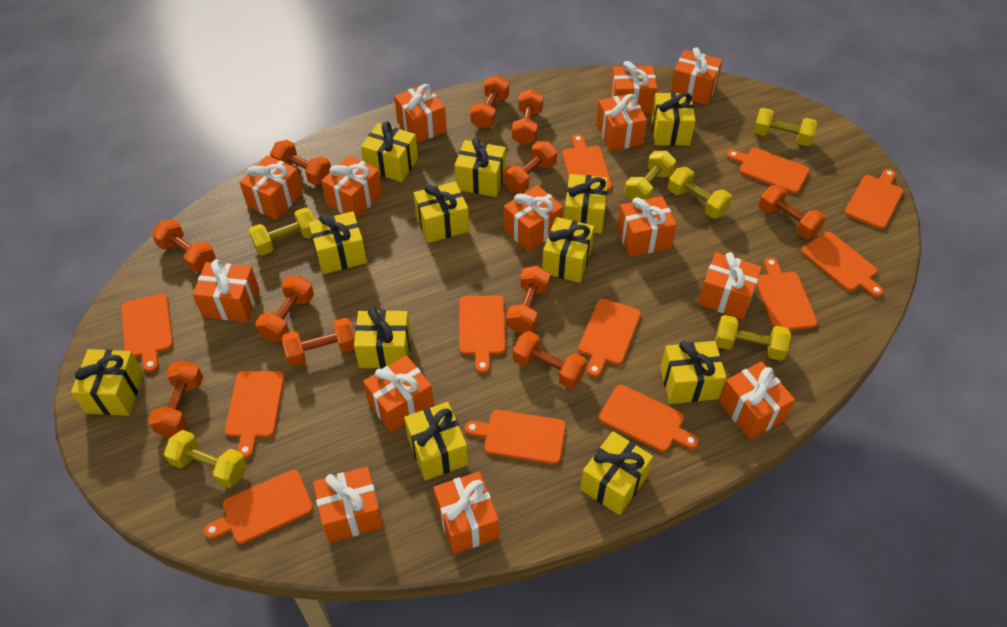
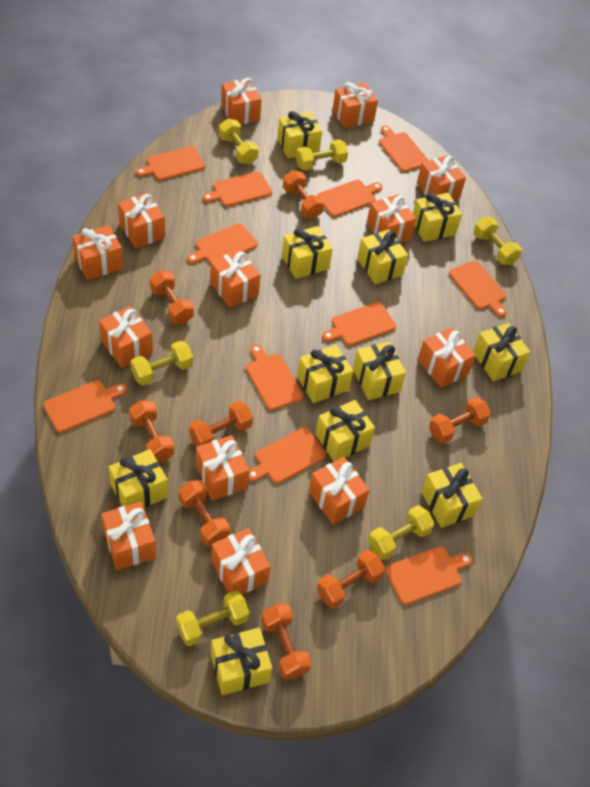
orange cutting board: [121,294,173,372] [204,470,313,544] [225,371,285,459] [459,295,506,373] [465,410,566,464] [562,134,612,191] [579,299,641,377] [599,385,699,452] [727,148,809,194] [757,257,818,330] [801,232,884,297] [844,169,903,229] = 12 -> [43,380,127,433] [136,146,205,180] [187,223,258,264] [202,172,272,207] [246,344,304,410] [249,428,327,484] [317,180,382,217] [322,302,396,346] [379,126,429,172] [385,547,472,605] [449,261,507,317] = 11
orange dumbbell: [148,360,203,437] [152,219,216,273] [255,275,314,342] [270,140,331,186] [282,318,355,366] [470,75,509,129] [503,141,557,193] [507,266,550,333] [512,89,543,145] [513,331,587,389] [759,185,826,239] = 11 -> [129,400,175,462] [150,271,194,324] [179,480,230,546] [189,401,253,446] [261,604,312,680] [283,170,324,219] [317,550,385,608] [429,397,491,444] = 8
orange gift: [193,260,260,322] [239,155,303,220] [313,466,383,543] [321,155,382,220] [363,355,434,433] [394,84,447,143] [433,472,499,554] [504,185,563,252] [596,93,647,151] [610,61,657,113] [617,196,677,257] [670,47,723,105] [698,252,762,319] [719,361,795,440] = 14 -> [72,225,123,280] [99,306,153,368] [101,502,156,570] [118,193,165,248] [196,435,250,501] [210,250,260,308] [211,528,271,595] [221,78,262,125] [309,457,370,525] [333,82,378,128] [367,194,416,243] [417,155,466,200] [418,328,476,388] = 13
yellow gift: [71,349,144,416] [309,211,367,274] [354,307,411,369] [361,121,418,182] [404,402,468,481] [414,181,469,243] [454,137,506,197] [542,217,595,283] [564,174,608,233] [580,431,653,515] [651,92,695,146] [660,341,726,404] = 12 -> [109,449,168,508] [211,628,272,695] [277,111,322,158] [282,226,333,279] [297,345,353,403] [315,400,375,461] [353,342,406,400] [357,229,408,284] [413,193,462,242] [421,463,483,528] [473,323,530,381] = 11

